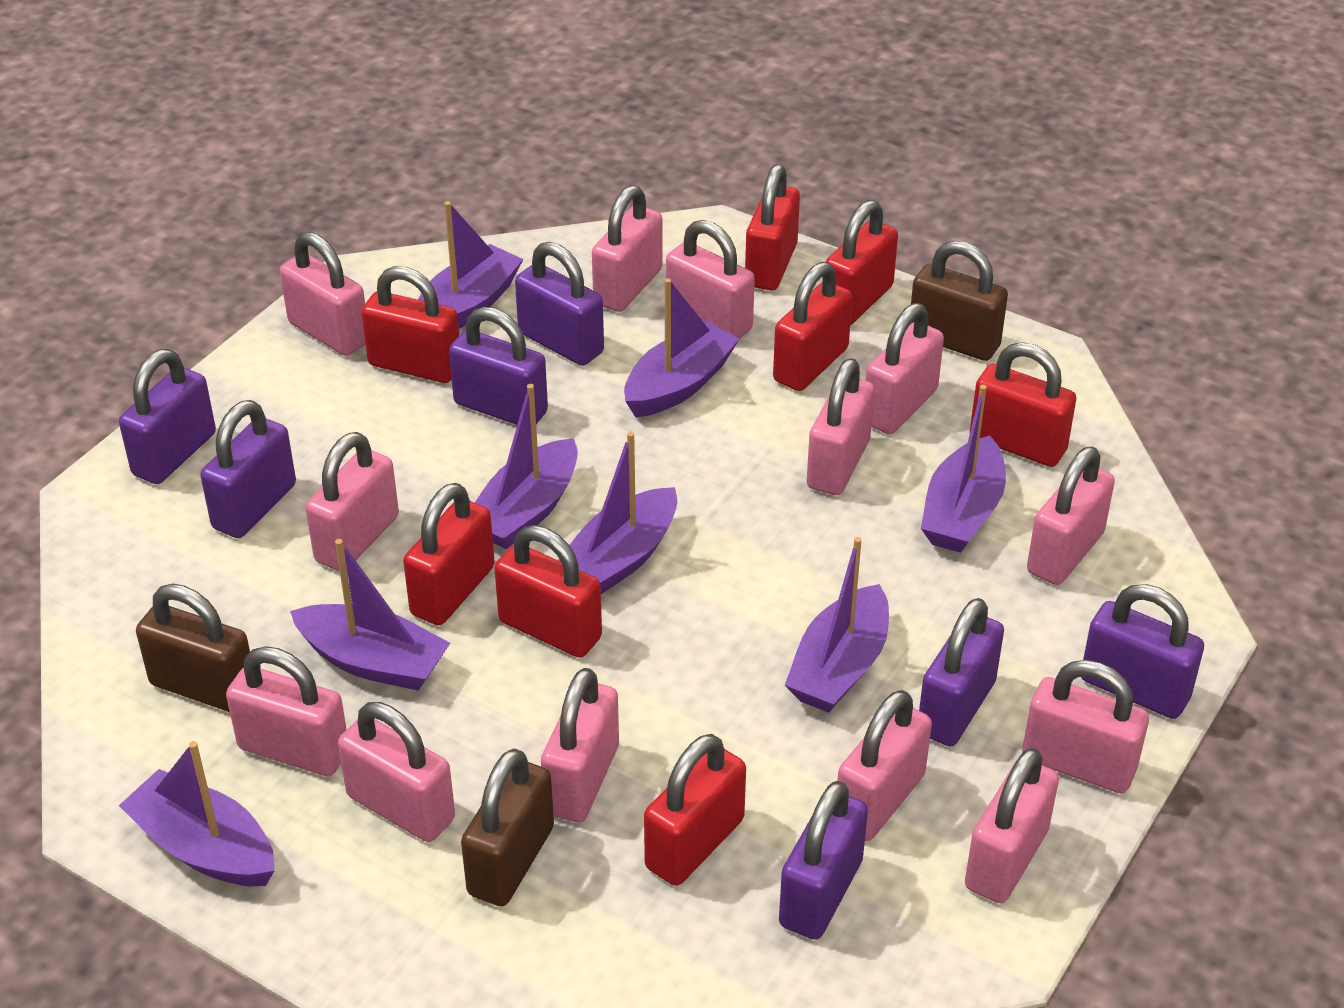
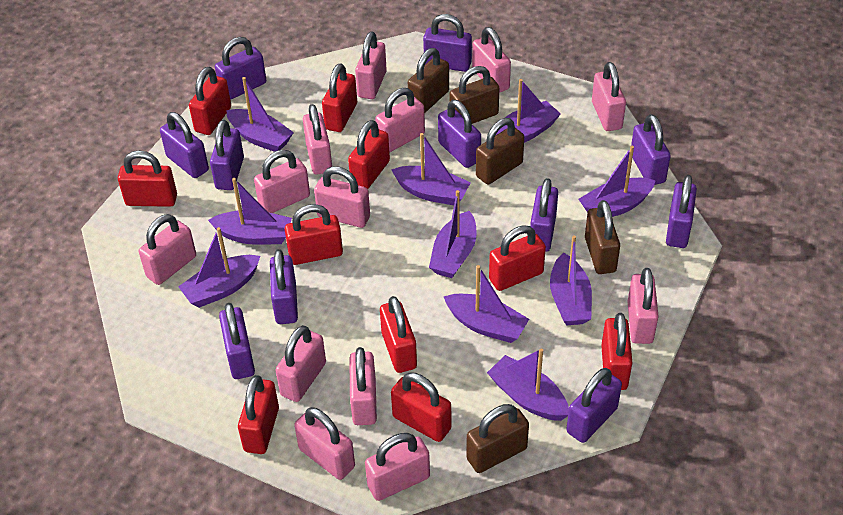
brown padlock: [136,584,250,712] [461,748,554,906] [910,241,1008,361] = 3 -> [408,48,449,113] [450,66,499,124] [466,404,529,473] [476,118,524,185] [585,200,620,274] = 5
purple boat: [119,741,275,886] [290,539,450,691] [418,201,523,329] [475,384,578,549] [558,432,677,594] [624,278,739,417] [785,537,889,713] [921,385,1006,553] = 8 -> [178,227,260,308] [208,178,292,245] [226,77,294,152] [391,133,471,205] [429,190,477,278] [444,265,529,343] [487,348,569,421] [496,79,561,143] [550,235,592,325] [579,146,656,217] = 10
purple padlock: [119,349,216,484] [200,400,296,538] [449,307,548,425] [515,242,604,366] [779,781,868,940] [919,598,1004,746] [1081,584,1204,719] = 7 -> [160,112,209,178] [210,120,244,190] [215,37,266,100] [219,303,255,379] [270,249,298,324] [423,14,472,72] [438,100,481,168] [530,178,558,252] [566,368,622,443] [631,114,671,185] [666,175,697,248] = 11
red padlock: [362,266,459,383] [403,483,495,625] [494,525,602,658] [644,734,746,886] [745,164,800,290] [773,262,852,391] [826,200,898,325] [970,342,1076,467] = 8 -> [118,150,177,207] [189,67,231,135] [238,375,279,454] [285,204,343,265] [322,63,357,132] [348,120,390,189] [380,296,417,373] [391,372,452,442] [489,225,546,291] [601,313,633,390] = 10

